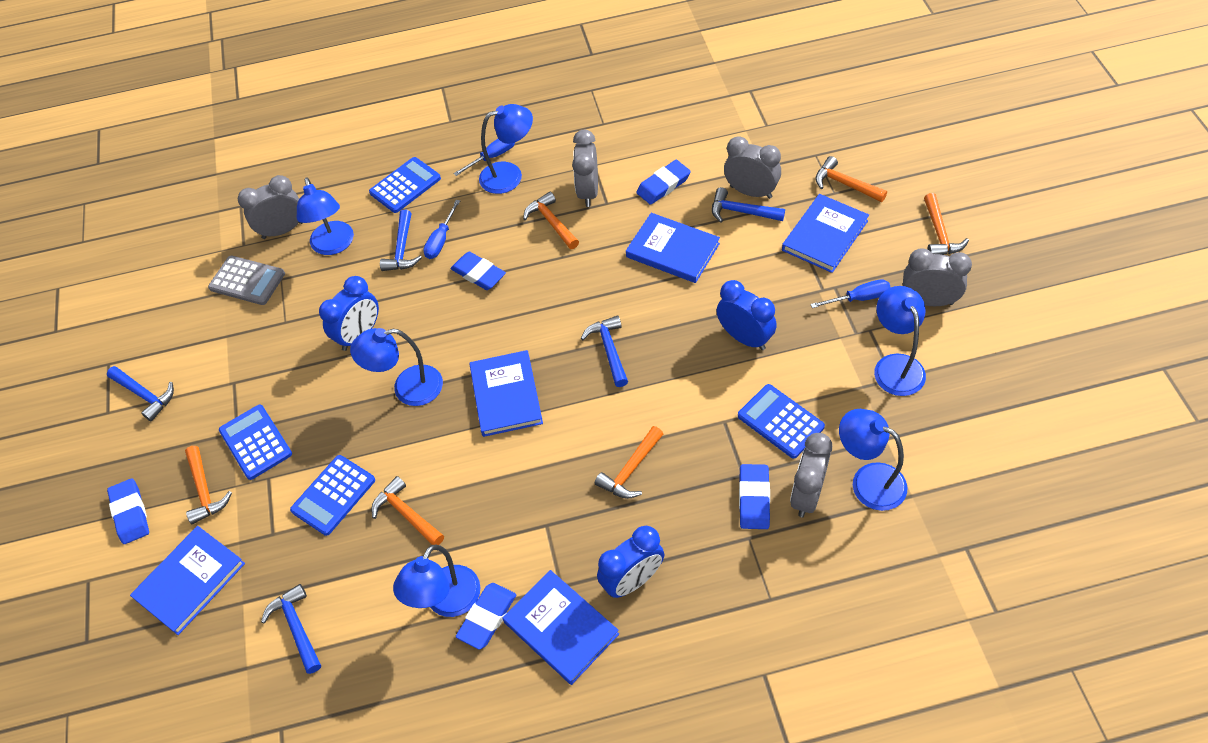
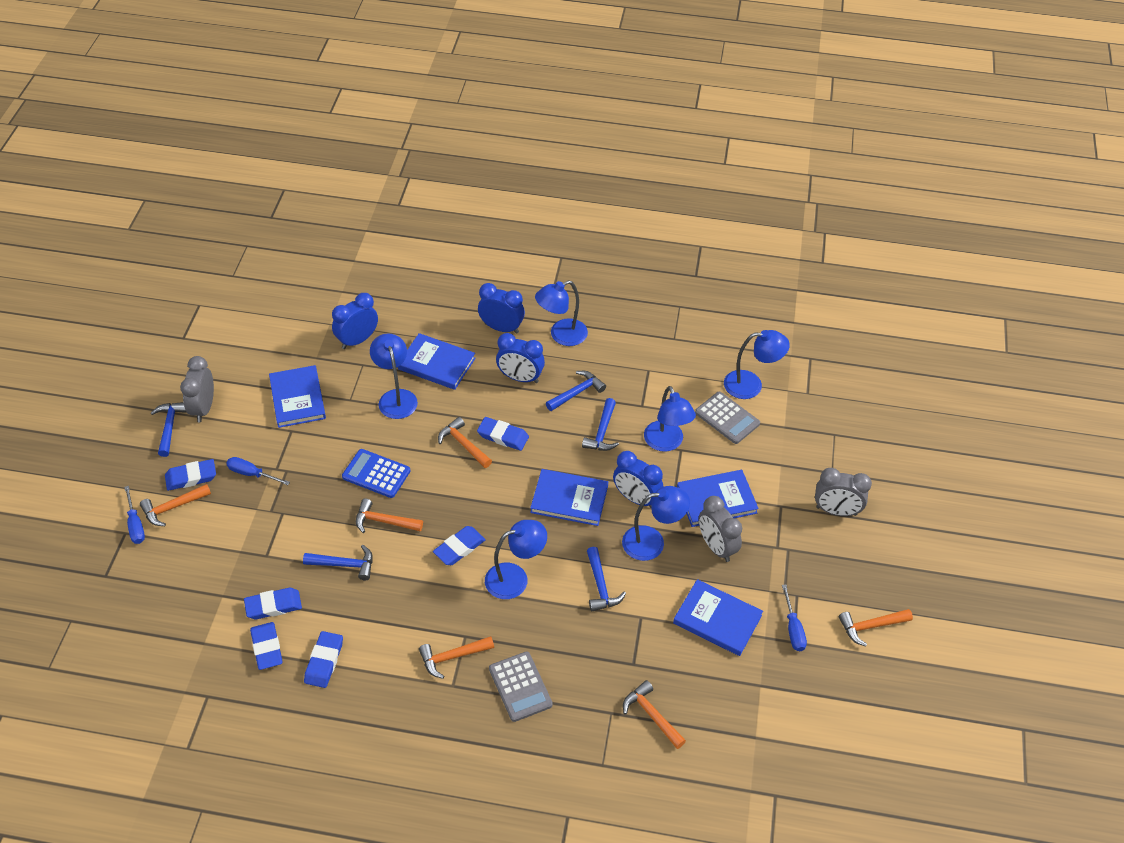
blue calculator: [219,405,292,480] [290,455,375,536] [369,157,441,213] [738,384,825,458] = 4 -> [342,449,410,498] = 1
blue clock: [319,276,379,351] [597,526,664,598] [716,280,777,350] = 3 -> [332,293,378,349] [478,283,525,334] [496,333,545,383] [613,451,663,508] = 4
blue eraser: [107,478,149,544] [451,252,506,290] [456,583,516,650] [636,160,691,205] [739,464,770,529] = 5 -> [165,459,216,491] [244,588,302,619] [250,622,282,670] [304,631,343,688] [433,526,486,565] [477,417,529,451] = 6
grey calculator: [208,256,285,305] = 1 -> [489,651,553,722] [695,392,760,444] = 2
grey clock: [238,175,302,239] [572,130,598,207] [724,136,781,199] [790,433,832,517] [903,248,972,306] = 5 -> [180,356,214,422] [699,496,742,562] [815,468,872,516] = 3

